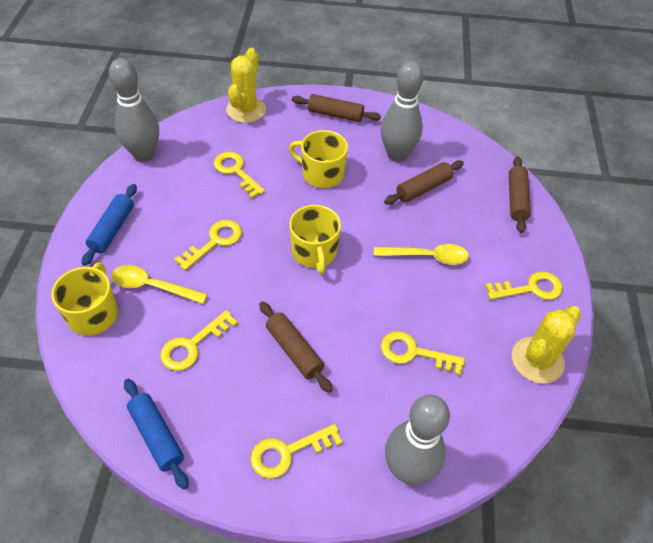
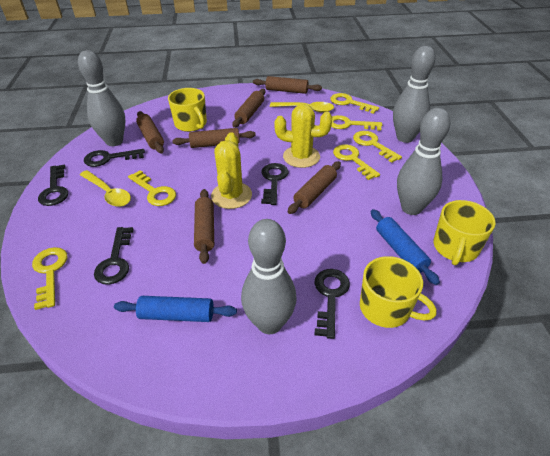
black key: none = 0 -> [38,164,68,206] [84,149,145,167] [94,227,134,285] [261,163,288,205] [314,269,350,339] = 5
brown rolling pin: [259,301,333,393] [292,94,381,122] [384,161,464,205] [509,157,531,233] = 4 -> [136,111,164,153] [172,128,256,148] [194,189,214,264] [232,89,265,128] [253,76,322,94] [288,161,341,214] = 6
grey bowling pin: [109,58,159,162] [381,61,424,162] [385,395,450,485] = 3 -> [78,50,125,146] [241,219,297,334] [393,46,435,143] [397,108,450,215] = 4

